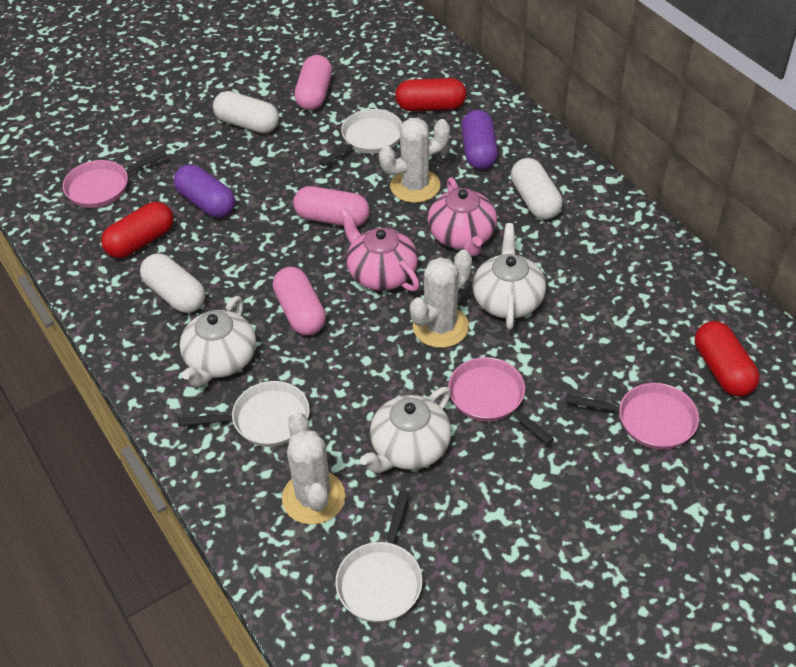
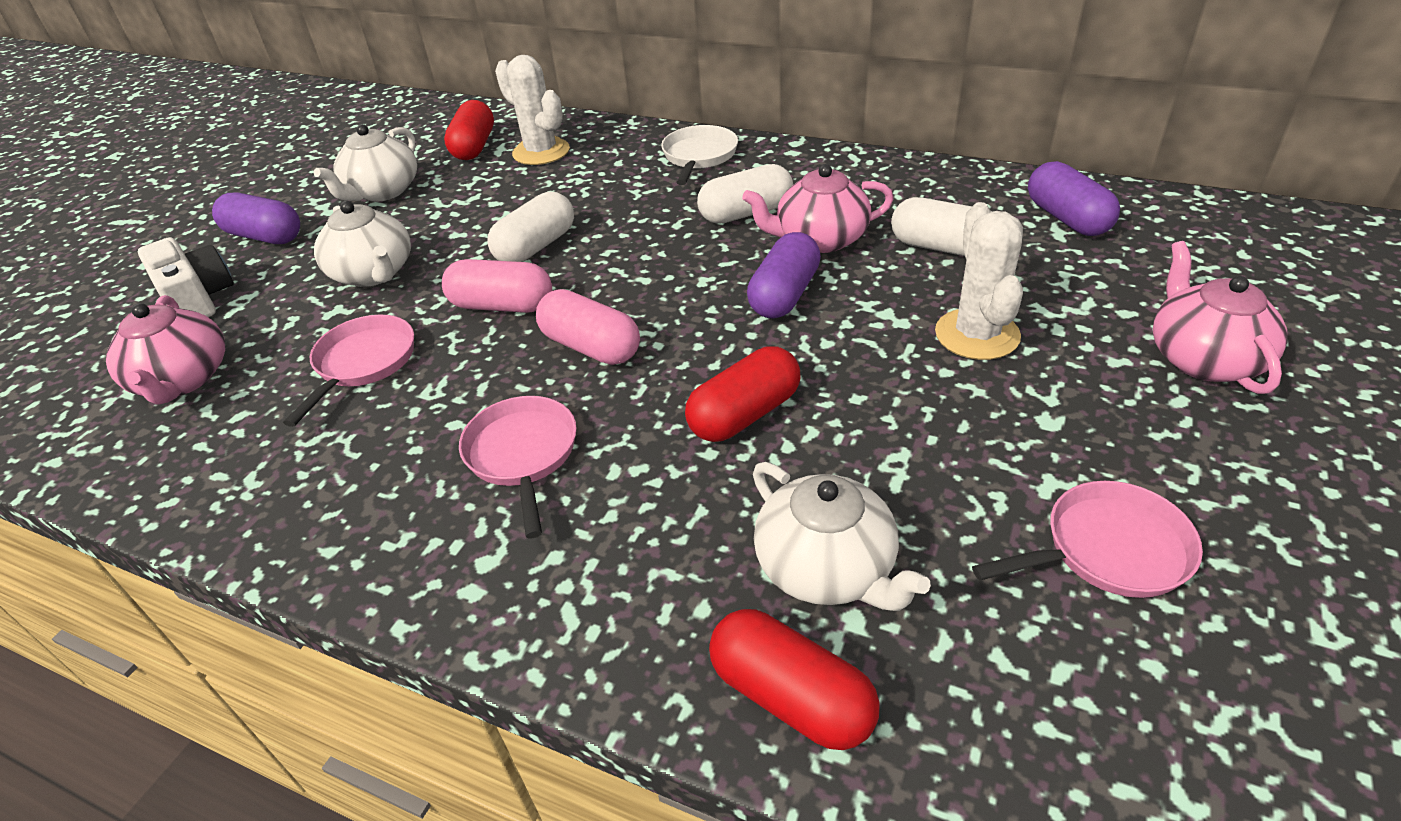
pink capsule: [273,267,326,335] [293,186,370,227] [294,55,332,110] = 3 -> [442,259,552,313] [536,289,640,365] = 2
pink teapot: [339,208,420,292] [428,177,497,256] = 2 -> [106,295,225,404] [742,164,894,253] [1153,241,1287,394] = 3
purple capsule: [174,164,235,218] [461,110,498,170] = 2 -> [212,193,300,244] [747,232,821,319] [1028,161,1120,236] = 3
white cactus: [282,412,345,525] [379,118,450,203] [410,250,472,348] = 3 -> [495,55,570,165] [935,202,1023,360] = 2
white camera: none = 0 -> [138,237,234,317] = 1
white pan: [178,381,310,447] [319,109,402,166] [335,491,423,623] = 3 -> [661,125,738,185] = 1

